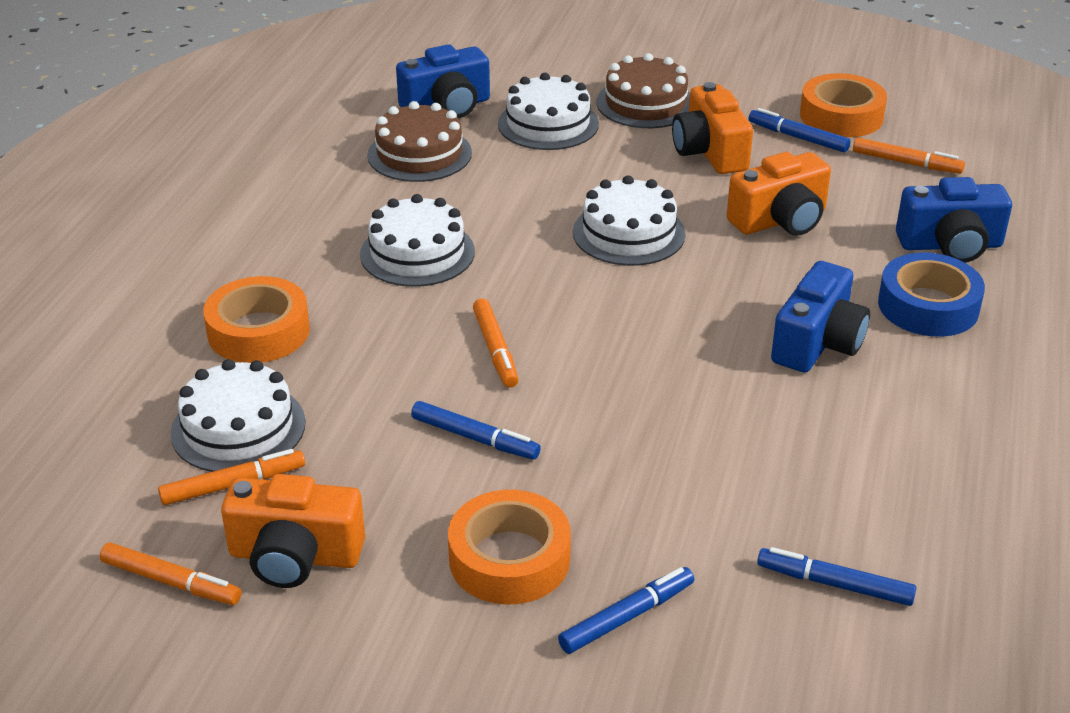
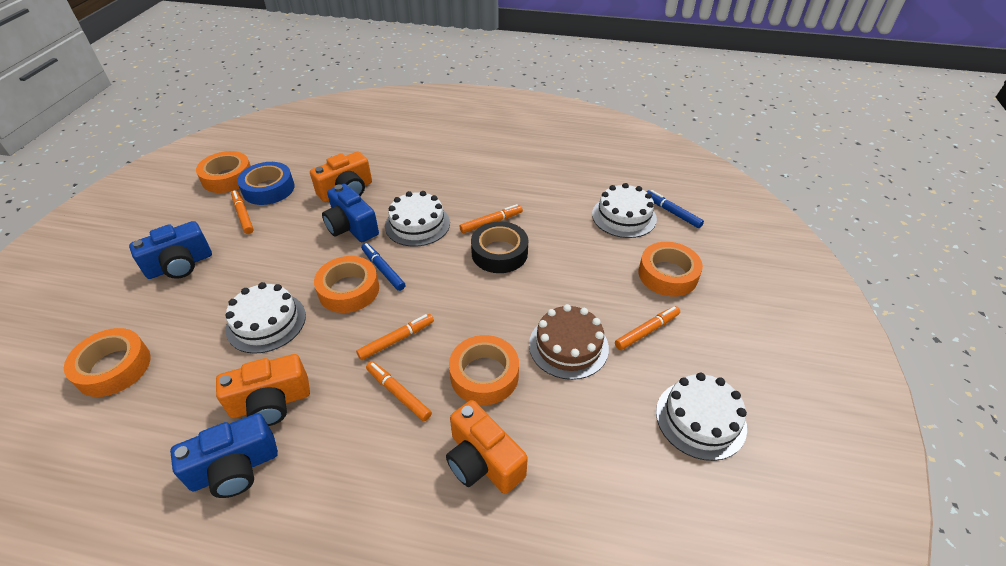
black tape: none = 0 -> [471,221,528,273] = 1
blue marker: [411,401,541,460] [558,567,694,654] [749,108,850,152] [757,547,916,606] = 4 -> [361,243,405,291] [647,190,704,228] = 2
brown cake: [367,101,472,182] [597,53,690,128] = 2 -> [529,304,609,380] = 1
orange marker: [100,542,242,605] [158,449,305,505] [473,298,519,388] [853,138,965,174] = 4 -> [231,190,254,234] [356,314,434,360] [366,361,432,421] [459,204,523,233] [615,306,680,350] = 5
orange tape: [203,276,310,363] [448,490,571,604] [800,73,887,137] = 3 -> [64,328,151,397] [196,151,251,193] [314,256,379,313] [449,335,519,405] [639,242,703,297] = 5

